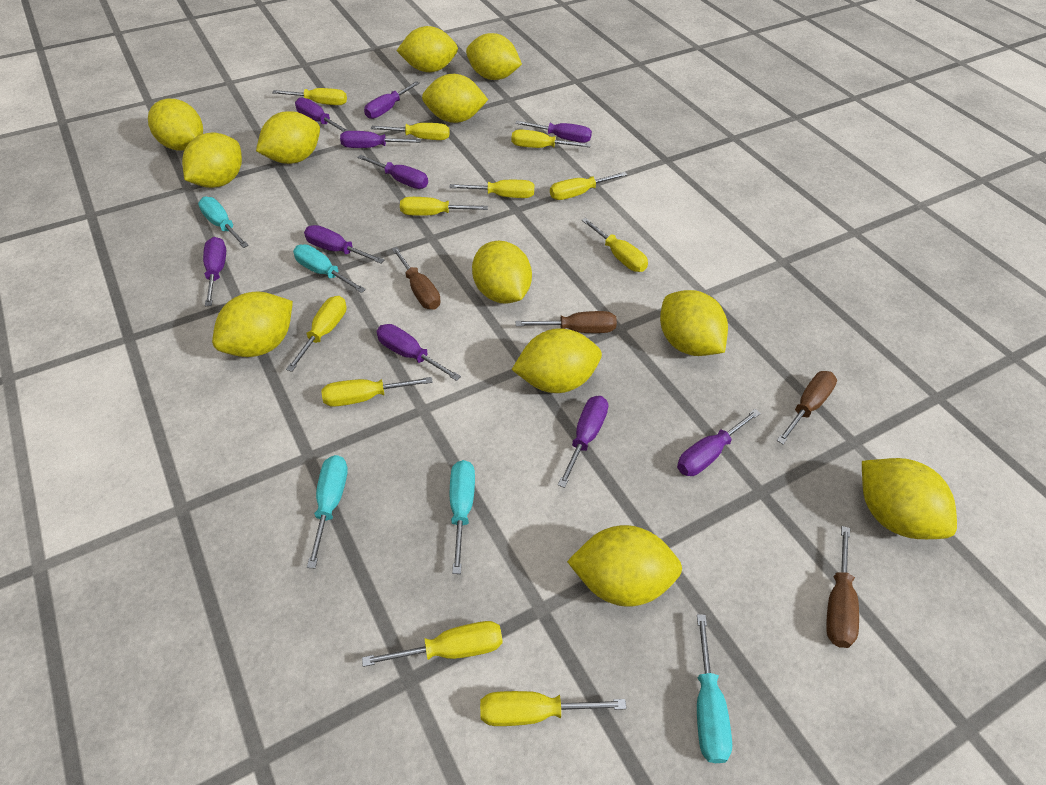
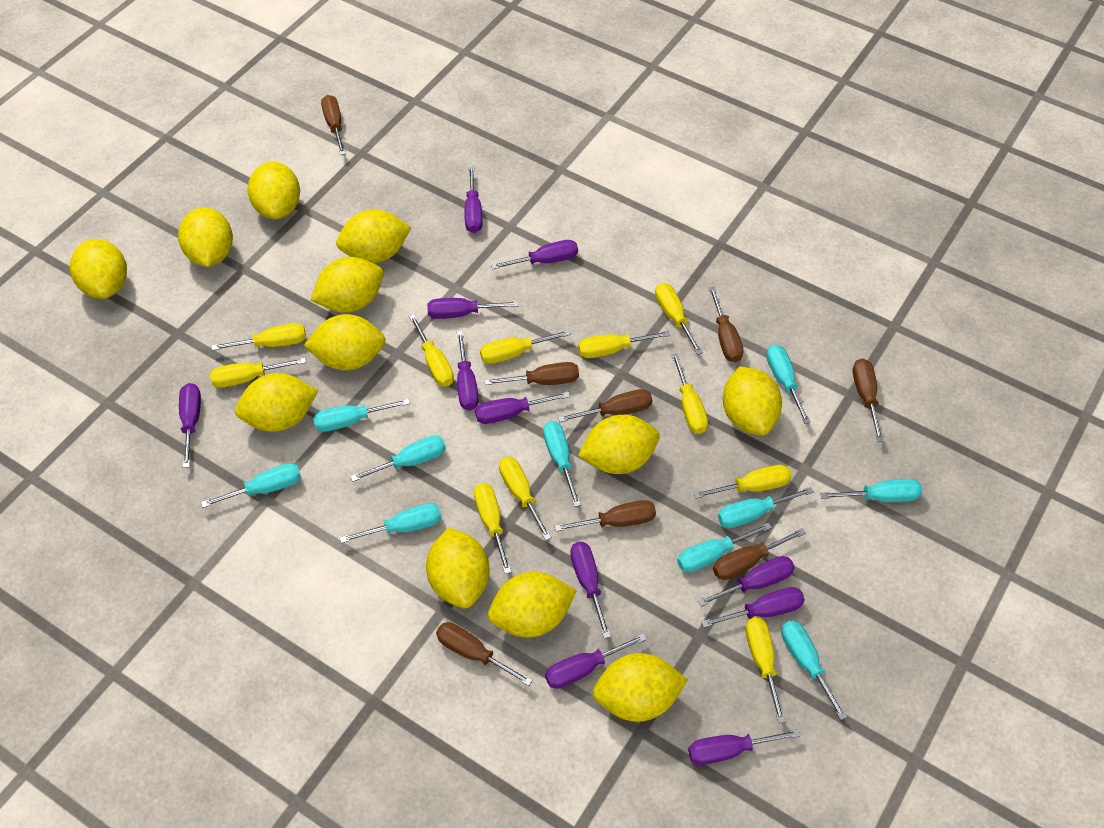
brown screwdriver: [392,247,441,310] [516,311,617,333] [777,371,837,444] [826,526,859,648] = 4 -> [321,95,346,155] [436,622,532,686] [484,362,579,385] [555,500,656,532] [558,389,653,422] [709,287,743,362] [713,528,806,580] [853,359,884,442] = 8
purple screwdriver: [203,237,226,306] [295,97,349,132] [304,225,384,264] [340,131,421,148] [357,155,428,189] [364,81,420,119] [376,324,461,381] [515,121,592,143] [558,396,608,488] [677,409,761,476] = 10 -> [179,383,201,468] [427,298,519,319] [457,331,479,410] [464,166,483,233] [475,392,570,424] [491,240,578,269] [545,633,647,689] [570,542,611,639] [688,729,800,765] [698,556,795,607] [701,587,805,628] = 11
turquoise screwdriver: [198,197,249,248] [293,244,366,293] [307,455,347,568] [450,460,475,574] [697,614,732,763] = 5 -> [201,463,301,508] [313,399,410,432] [340,503,441,543] [350,435,446,482] [543,421,581,507] [677,522,772,572] [718,487,814,528] [766,344,811,424] [781,620,847,720] [820,479,922,502] = 10

